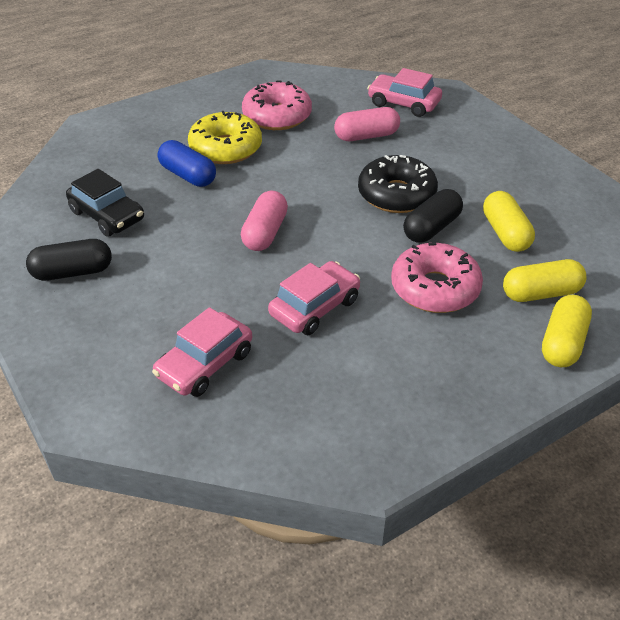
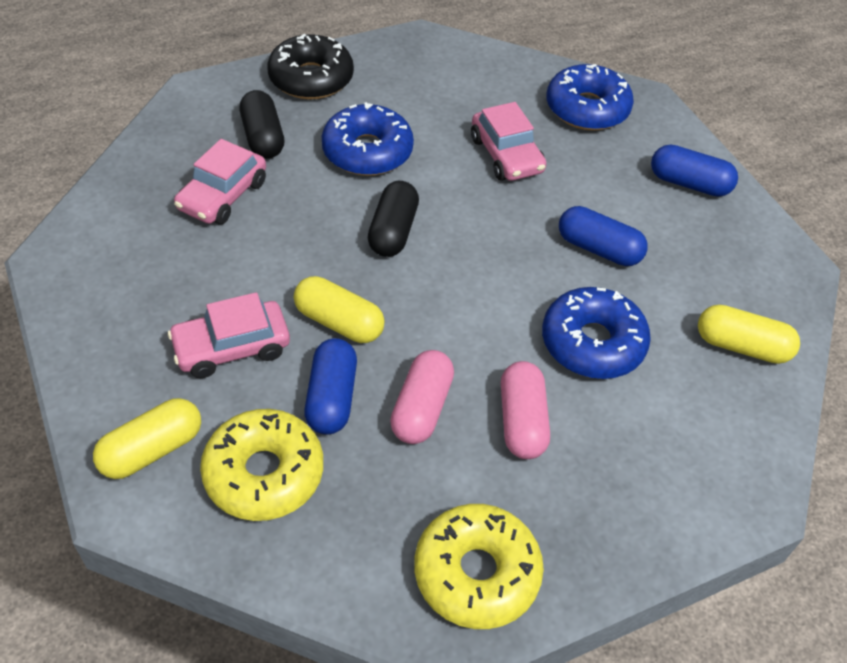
black car: [66,169,144,237] = 1 -> none = 0
blue capsule: [158,140,216,187] = 1 -> [304,338,357,434] [559,206,648,266] [651,144,738,197] = 3
blue donut: none = 0 -> [322,102,414,176] [542,287,651,379] [546,64,634,131] = 3
pink donut: [242,81,312,130] [391,243,483,313] = 2 -> none = 0
yellow donut: [188,111,262,164] = 1 -> [200,409,323,521] [414,504,544,629] = 2

